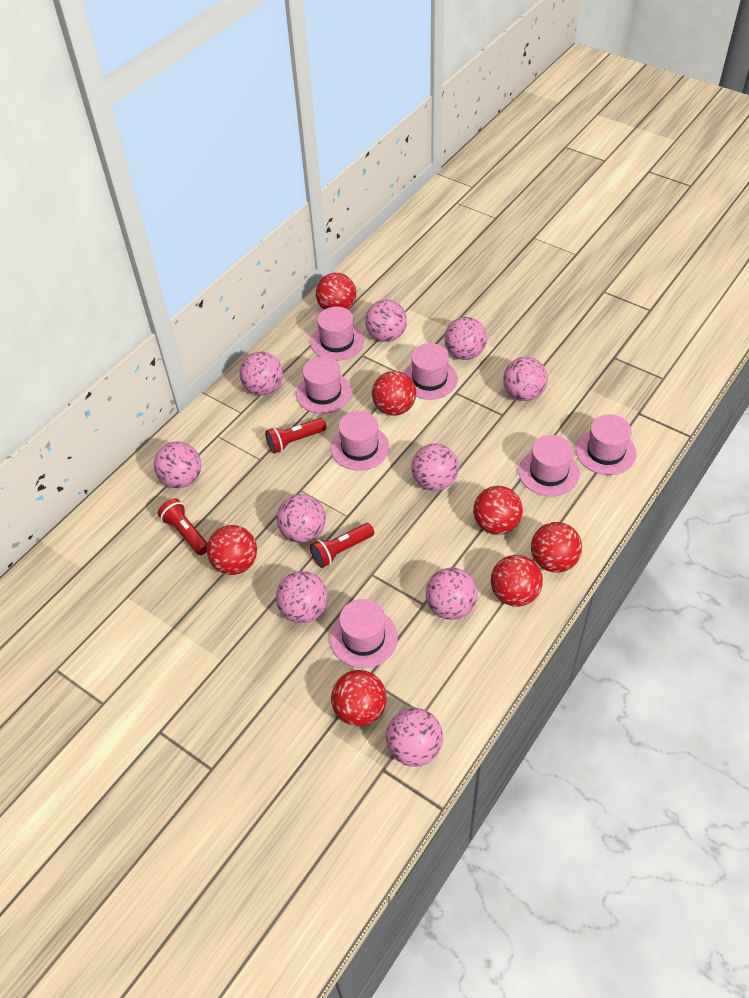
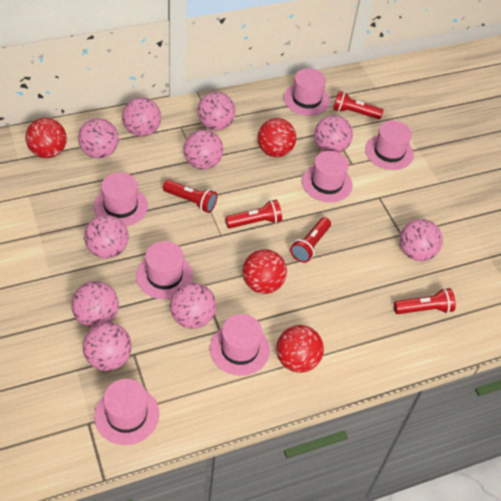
red ball: [207,525,257,575] [316,273,356,310] [331,670,387,727] [372,371,416,416] [473,486,523,535] [491,555,543,607] [531,522,582,573] = 7 -> [25,118,67,158] [242,249,287,294] [257,118,296,157] [276,325,324,373] = 4
red flashlight: [158,498,208,555] [265,418,326,454] [310,523,374,568] = 3 -> [163,180,217,213] [225,200,282,229] [290,217,331,263] [333,91,383,119] [394,288,456,314] = 5

